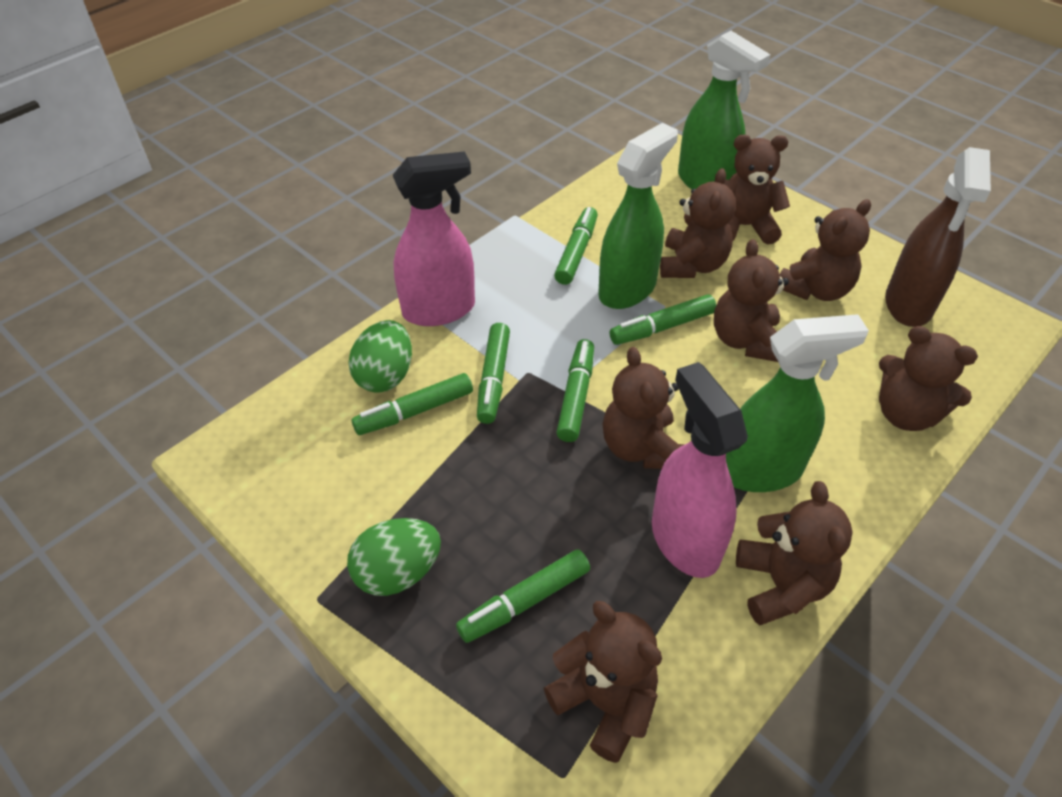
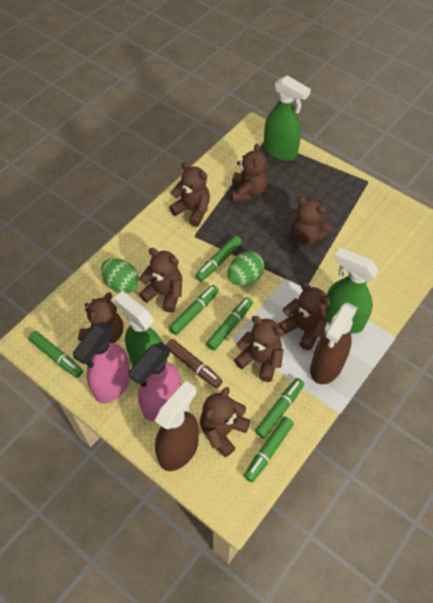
brown marker: none = 0 -> [166,339,223,388] = 1
brown spray bottle: [885,147,991,327] = 1 -> [155,381,199,471] [310,302,358,384] = 2

